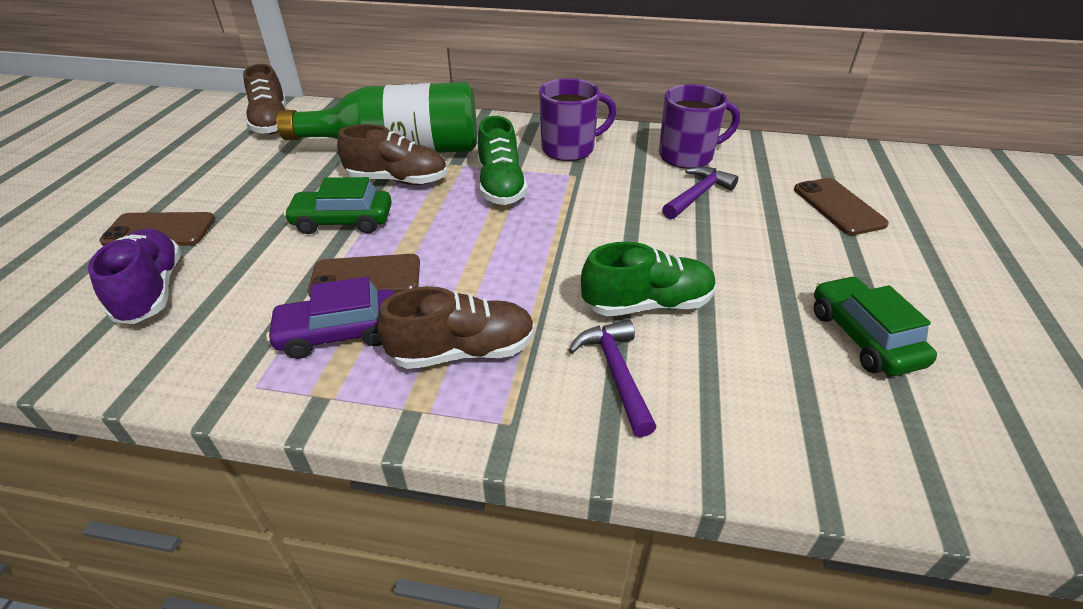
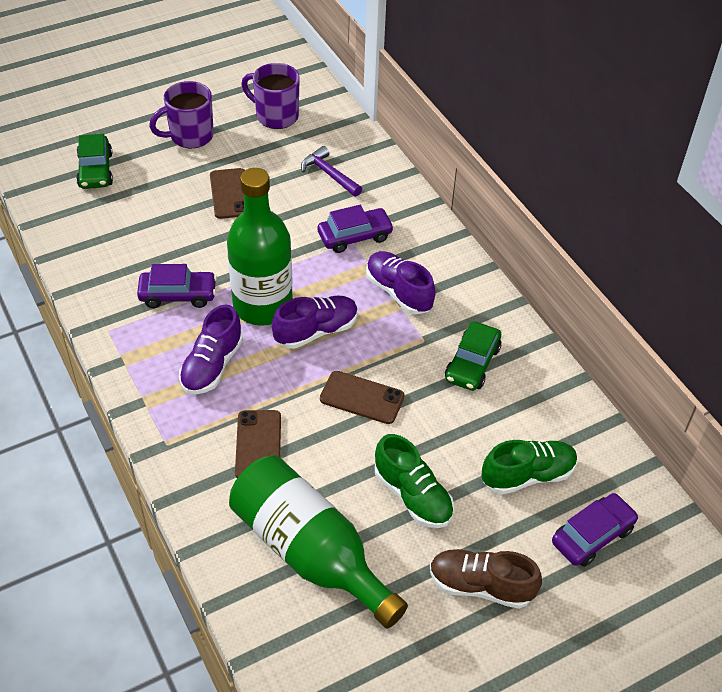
brown shoe: [243,64,286,134] [337,124,447,185] [377,286,535,369] = 3 -> [430,549,542,609] = 1
green bottle: [277,82,477,153] = 1 -> [227,168,293,326] [229,456,408,628] = 2
purple car: [266,277,395,359] = 1 -> [137,264,217,308] [318,205,394,253] [552,493,639,567] = 3
purple hammer: [569,320,657,437] [662,166,738,220] = 2 -> [301,146,362,197] = 1
purple shoe: [88,229,182,324] = 1 -> [179,304,243,394] [272,296,358,349] [366,251,436,314] = 3

